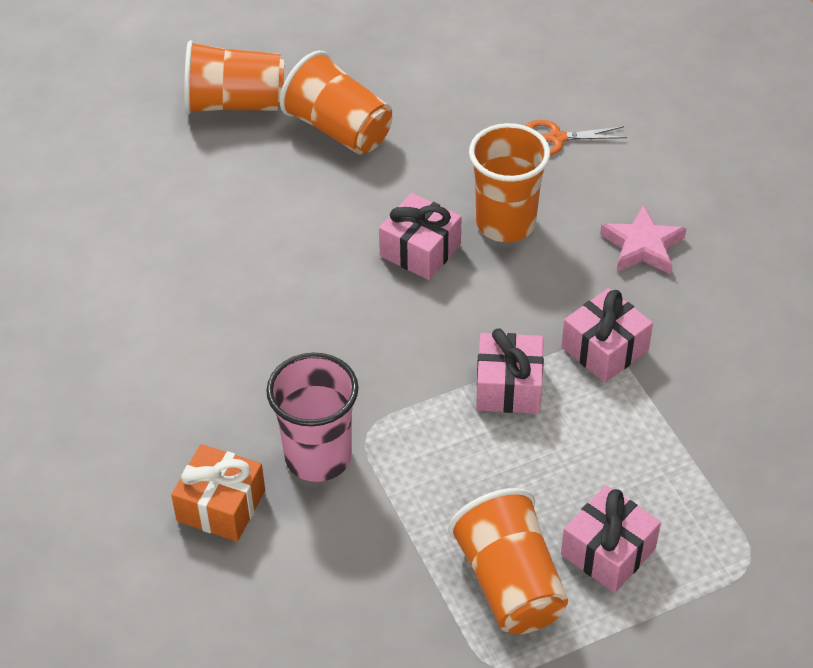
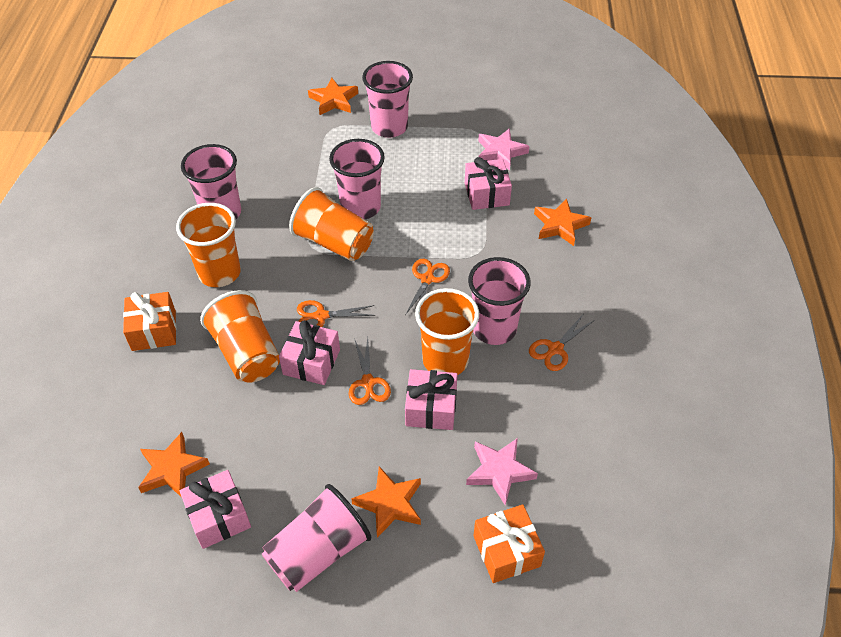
orange gift: [171,444,265,542] = 1 -> [123,292,176,351] [473,505,545,583] = 2
orange scissors: [526,120,627,155] = 1 -> [297,300,375,327] [349,338,391,405] [405,259,450,315] [529,313,595,371] = 4
orange star: none = 0 -> [138,432,210,497] [308,78,358,115] [351,466,421,538] [534,198,591,246] = 4
pink cup: [266,353,359,482] = 1 -> [181,144,241,219] [262,484,372,592] [329,139,385,219] [362,61,413,138] [468,257,531,345] = 5
pink star: [600,205,686,274] = 1 -> [466,438,538,505] [478,128,529,171] = 2

